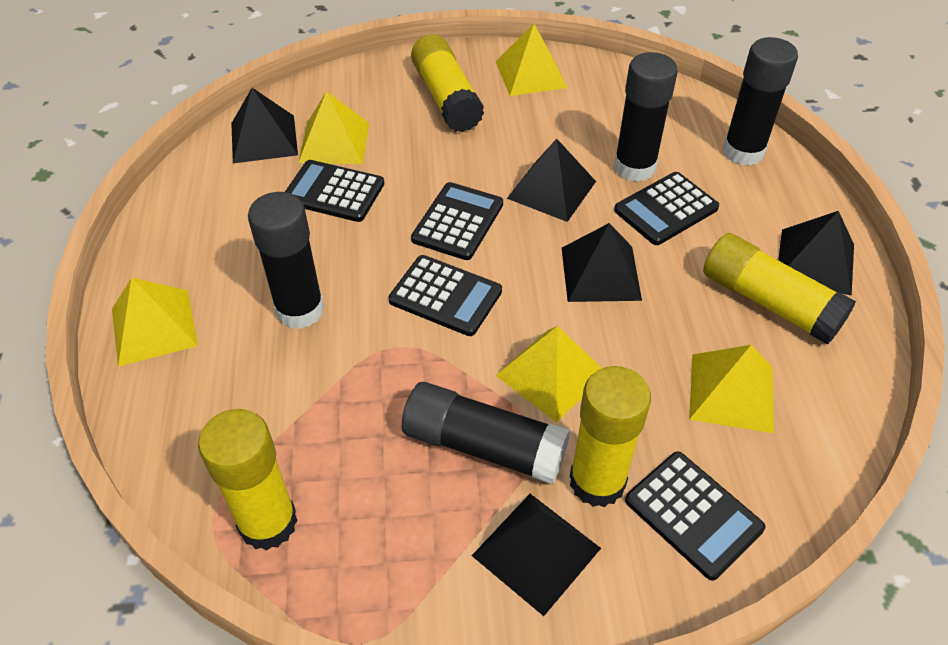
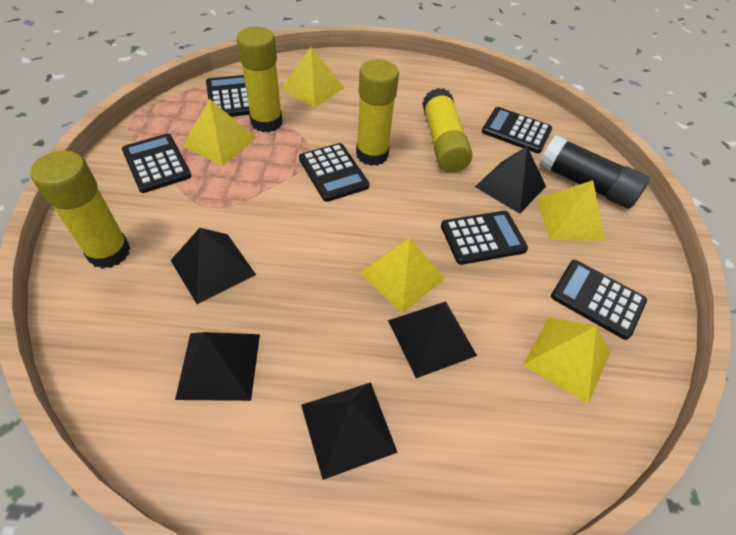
black calculator: [285,160,384,222] [388,255,502,336] [411,182,503,260] [614,172,719,245] [625,451,765,581] = 5 -> [122,134,191,193] [206,75,250,117] [299,143,370,202] [441,211,528,265] [482,107,552,153] [551,260,647,340] = 6
black glue stick: [248,192,324,329] [402,382,570,484] [614,52,678,182] [723,37,798,166] = 4 -> [539,135,650,209] = 1

